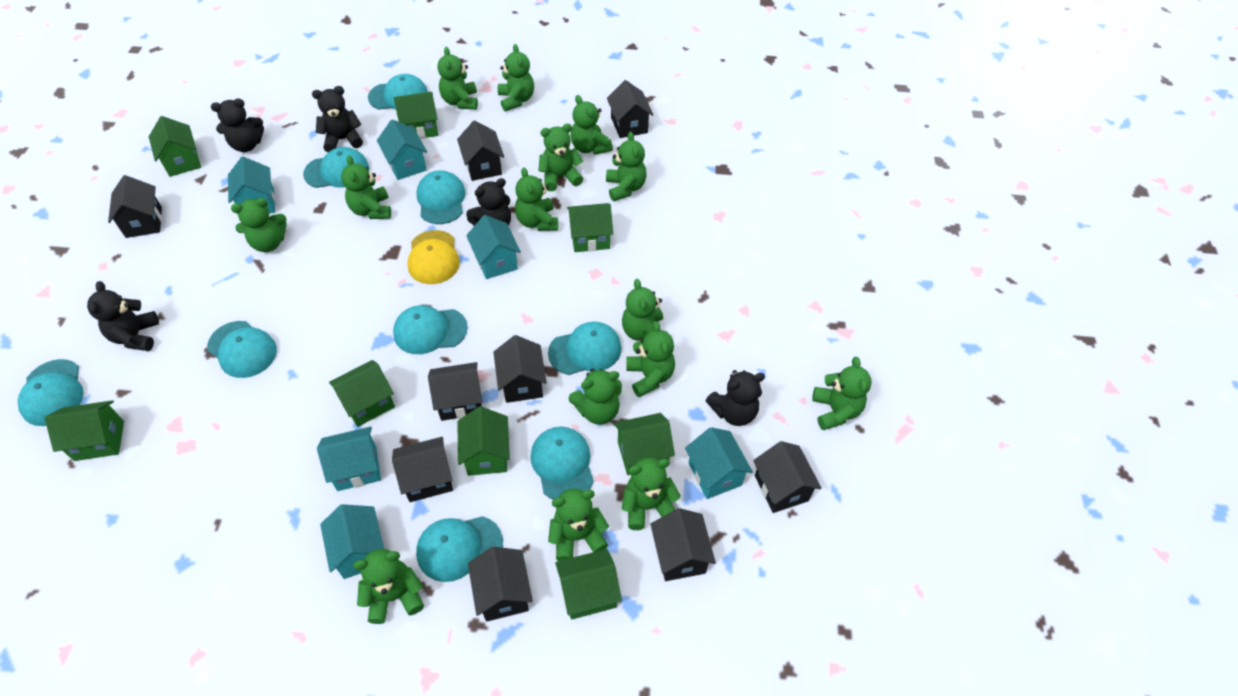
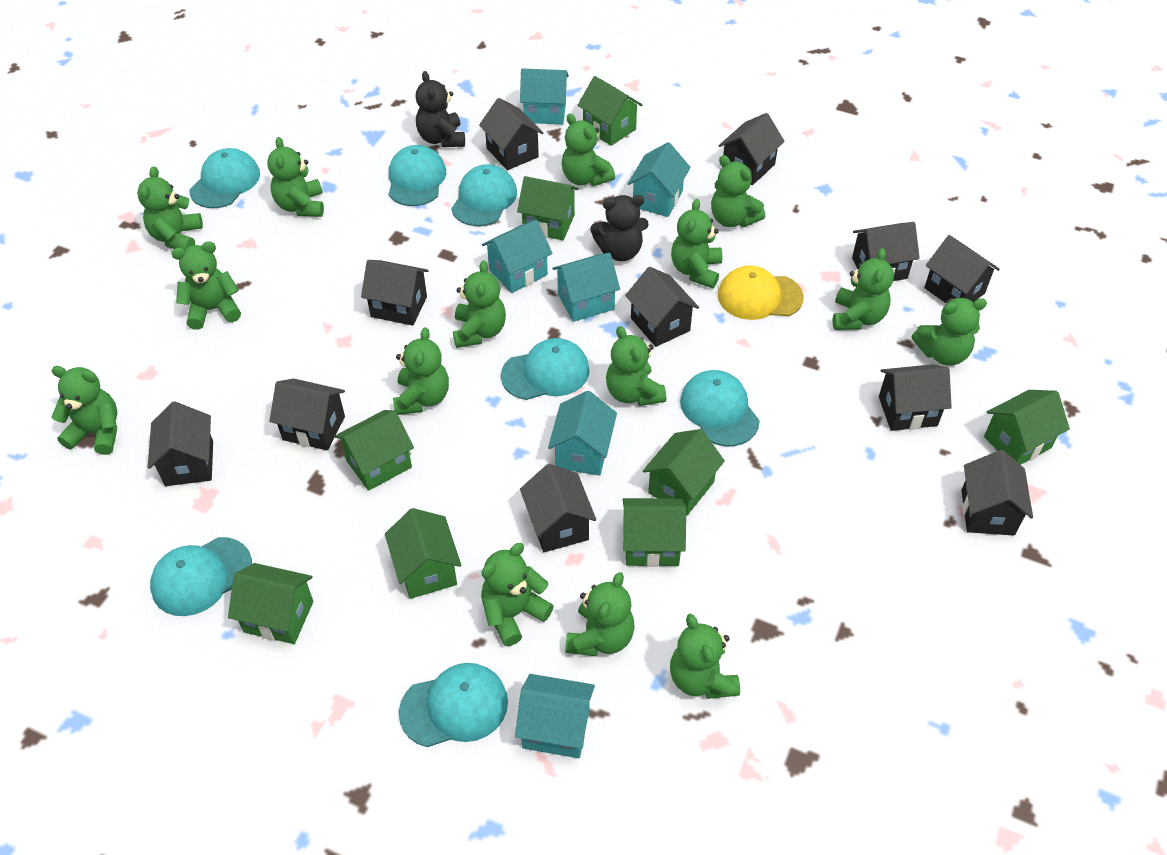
black house: [108,175,162,238] [392,437,453,502] [428,362,482,421] [457,121,504,181] [468,547,533,622] [493,335,547,403] [607,80,653,138] [650,508,716,581] [753,441,822,513] = 9 -> [148,401,213,486] [269,379,345,451] [361,260,429,326] [479,98,543,170] [520,464,596,552] [625,267,699,347] [719,113,785,185] [852,222,920,281] [879,364,952,431] [924,235,1000,303] [961,450,1033,536] = 11
black teddy bear: [87,281,159,351] [211,99,264,152] [312,86,363,152] [466,178,511,226] [705,370,765,426] = 5 -> [416,71,465,147] [590,195,649,261] = 2
turquoise cap: [18,359,84,426] [207,321,277,378] [303,147,369,188] [368,74,428,110] [393,305,468,354] [416,170,466,224] [416,516,503,582] [530,427,594,500] [548,322,622,375] = 9 -> [150,537,252,616] [190,148,260,208] [389,145,446,206] [399,663,508,747] [451,164,517,226] [501,338,590,400] [680,370,760,446] = 7

